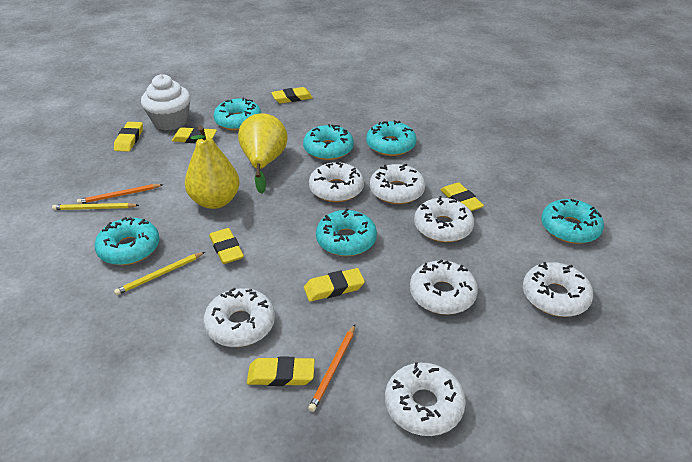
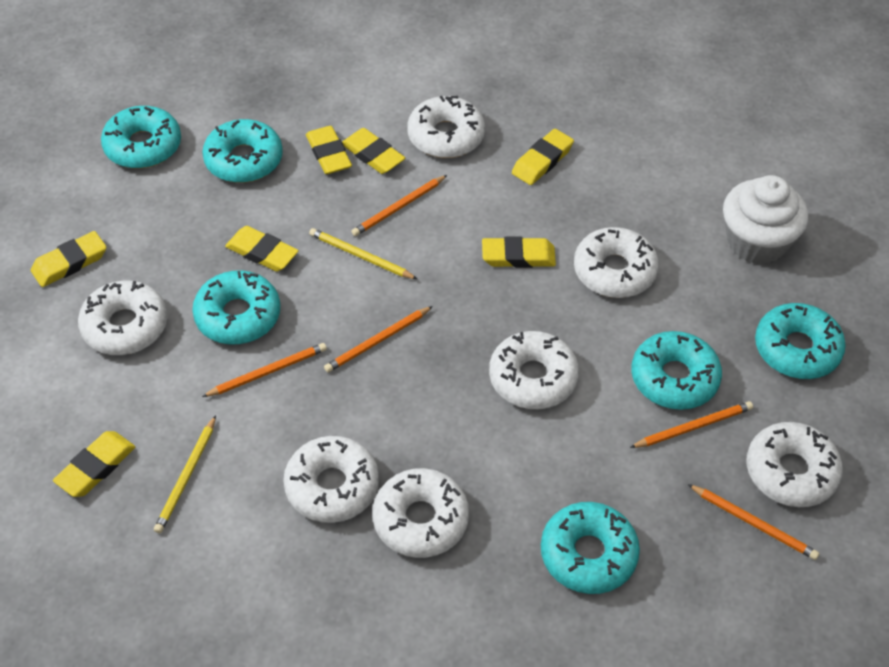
orange pencil: [77,184,163,204] [308,325,355,412] = 2 -> [202,343,327,397] [324,306,433,372] [351,175,447,236] [630,401,753,448] [688,484,819,560] = 5
yellow pear: [185,126,240,209] [238,113,288,194] = 2 -> none = 0

